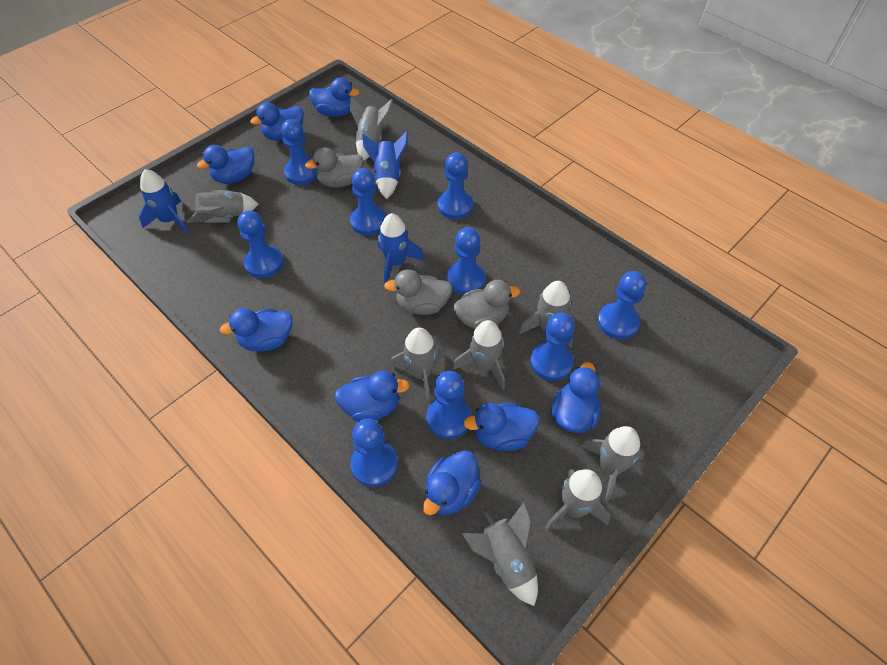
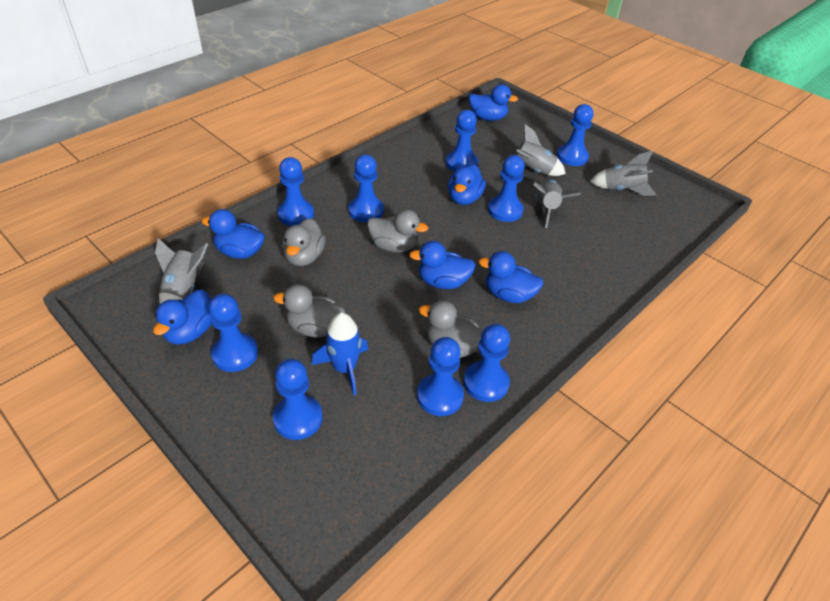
blue duck: [197,145,254,184] [219,308,292,351] [250,102,304,141] [309,77,360,117] [334,371,410,422] [423,451,482,515] [464,403,539,451] [551,362,601,433] = 8 -> [153,290,212,345] [201,209,265,259] [409,241,476,289] [448,164,486,205] [469,84,518,121] [478,251,544,303] = 6
blue rocket: [139,169,188,234] [362,131,408,199] [378,213,424,284] = 3 -> [312,313,368,395] = 1
grey duck: [305,147,363,188] [384,269,453,315] [454,280,520,330] = 3 -> [273,284,345,337] [282,218,326,266] [367,209,428,252] [419,300,483,358] = 4
grey rocket: [187,175,259,223] [350,97,393,161] [390,328,445,401] [453,320,505,390] [462,501,538,606] [519,281,573,348] [545,469,611,530] [581,426,645,501] = 8 -> [155,238,208,304] [502,124,566,176] [533,179,581,228] [590,151,657,196] = 4

